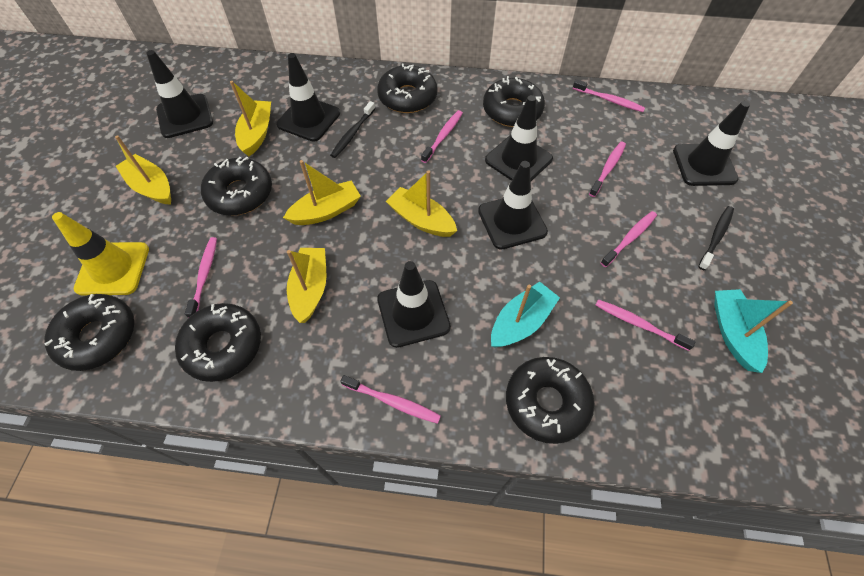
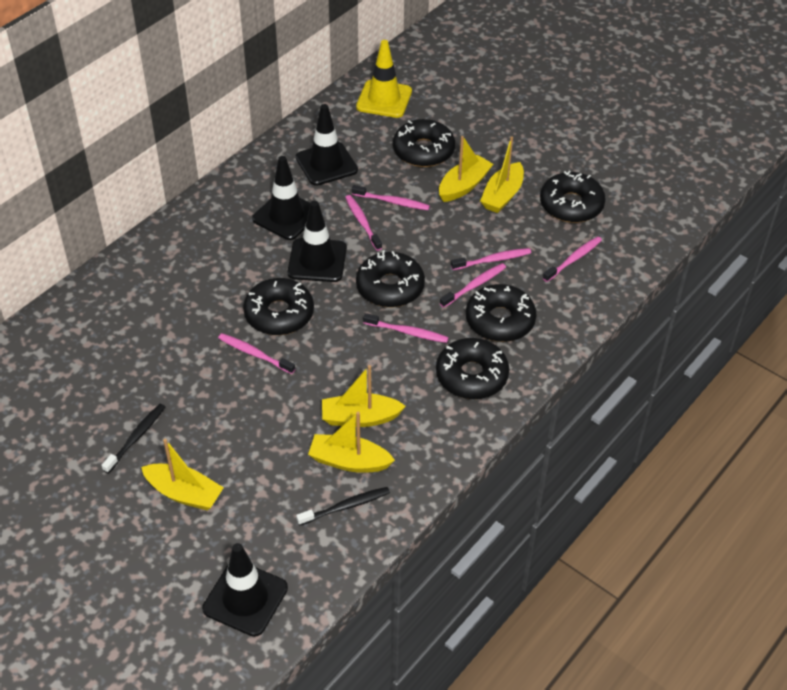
black traffic cone: [146,50,213,138] [276,53,340,142] [377,261,451,348] [478,161,548,250] [485,95,553,181] [673,101,750,186] = 6 -> [202,543,288,637] [252,156,310,240] [288,201,347,282] [296,104,358,186] = 4
turquoise boat: [491,282,560,348] [714,289,793,373] = 2 -> none = 0

